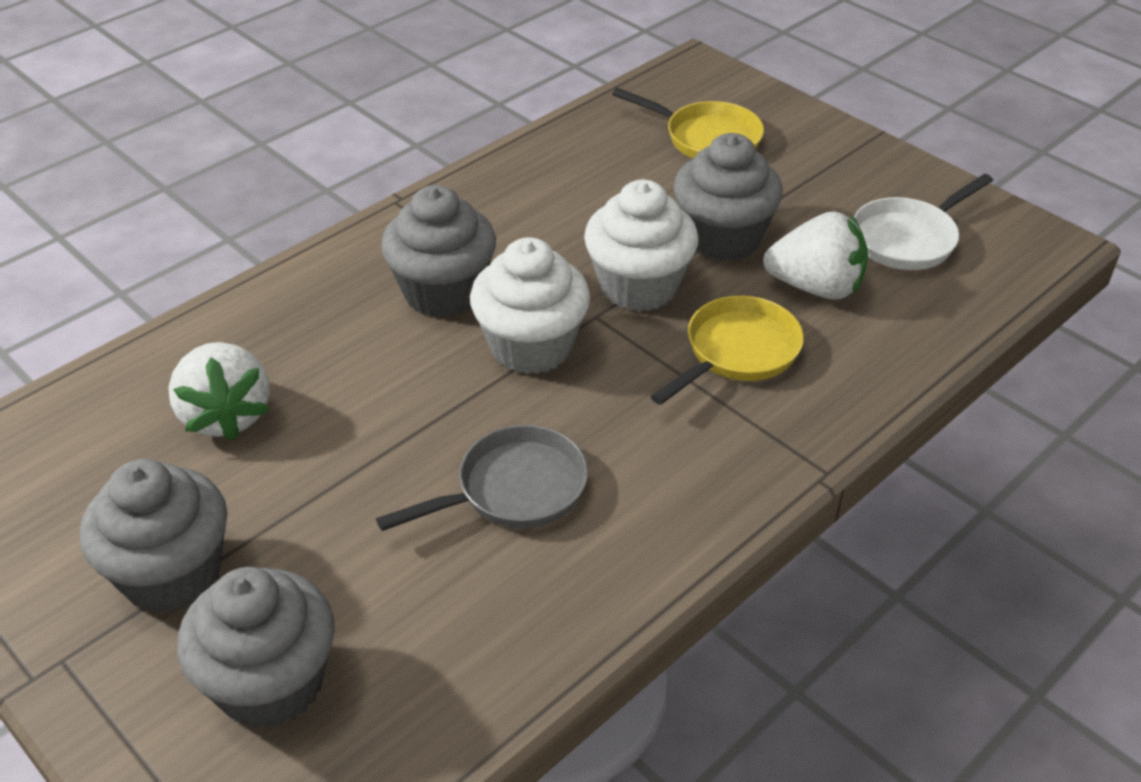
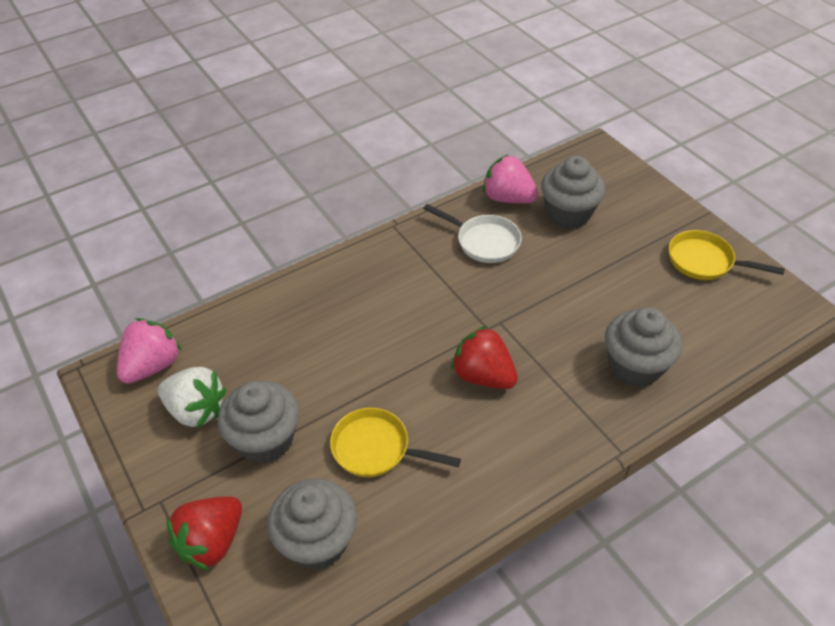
grey pan: [376,425,588,531] = 1 -> none = 0
pink strawberry: none = 0 -> [117,318,182,384] [483,155,539,203] = 2
red strawberry: none = 0 -> [166,496,242,570] [451,326,518,389] = 2
white cupcake: [470,237,590,374] [584,180,699,311] = 2 -> none = 0
white strawberry: [168,342,270,441] [763,211,868,300] = 2 -> [158,367,226,428] = 1

